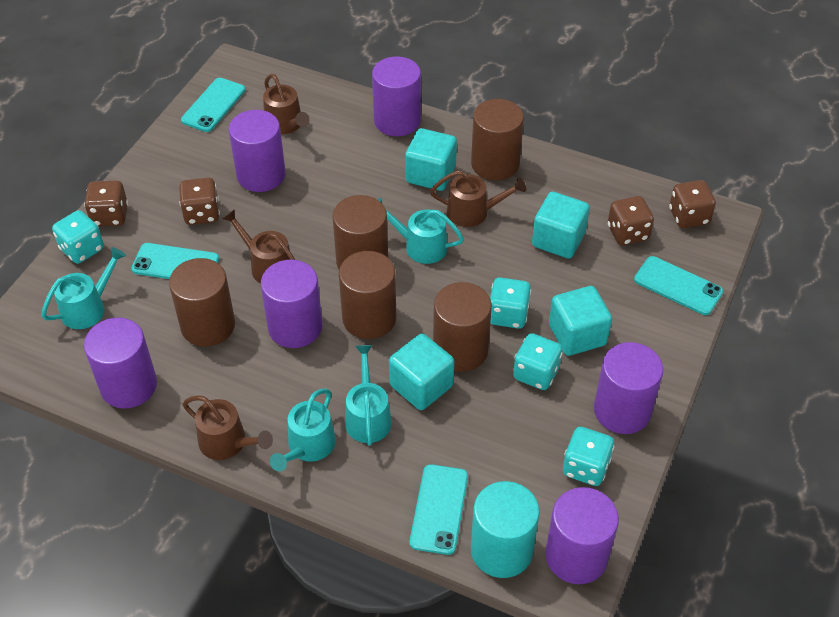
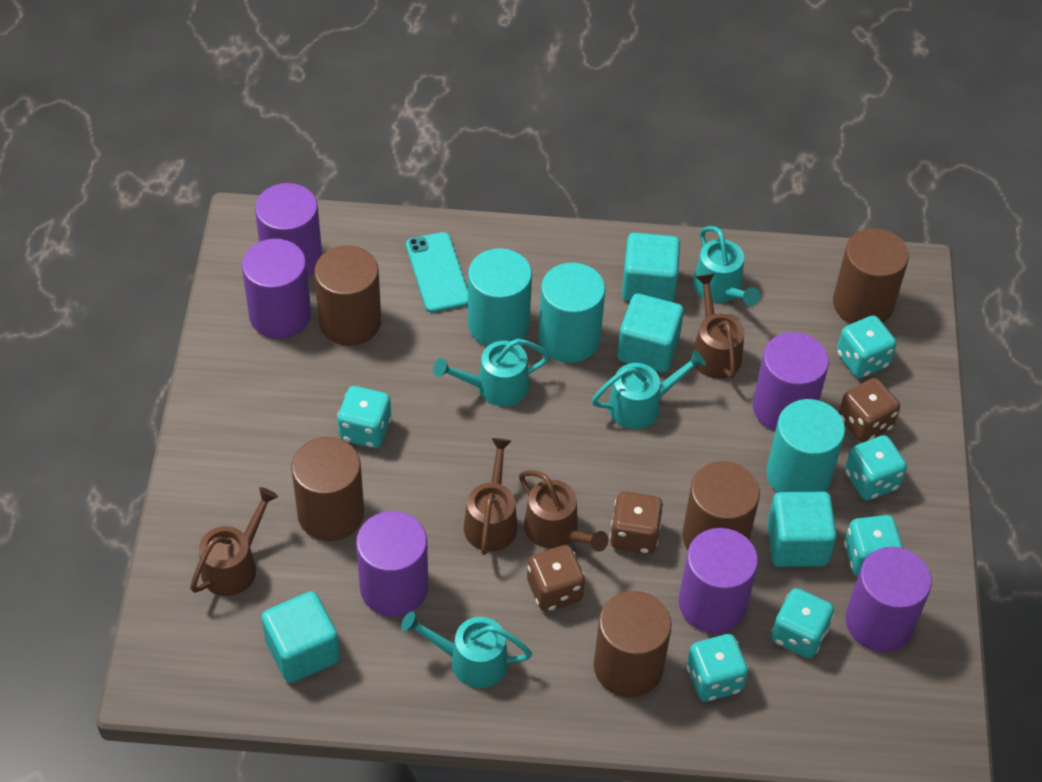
brown dice: [84,180,128,226] [179,178,220,225] [608,196,654,245] [669,180,716,228] = 4 -> [527,545,585,612] [610,491,663,554] [839,378,900,443] = 3
turquoise cylinder: [471,481,540,578] = 1 -> [468,248,532,346] [538,263,605,363] [766,399,845,493] = 3
turquoise dice: [52,210,104,264] [490,277,531,329] [513,333,563,390] [563,427,614,486] = 4 -> [337,386,392,448] [687,634,748,701] [771,588,834,658] [837,315,896,378] [844,515,903,576] [845,435,907,500] = 6
turquoise phone: [131,243,219,279] [181,78,245,132] [410,464,468,555] [634,256,723,315] = 4 -> [406,232,468,313] = 1

